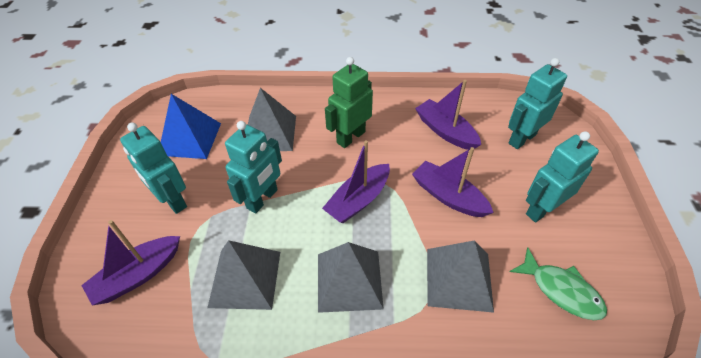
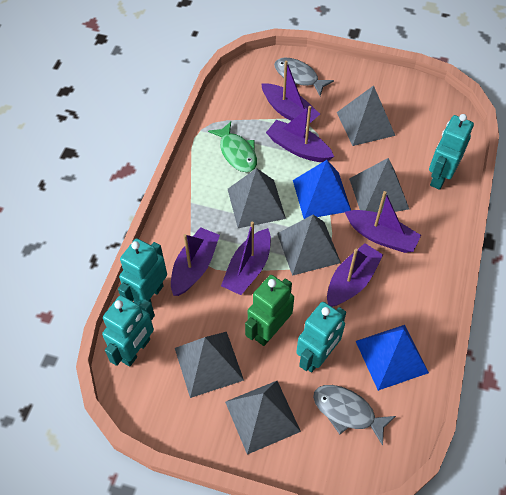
blue pyramid: [161,94,221,159] = 1 -> [293,160,351,219] [356,325,429,391] = 2
grey fish: none = 0 -> [274,58,334,96] [313,385,396,446] = 2
grey pyramid: [207,240,280,310] [248,88,296,151] [318,242,384,313] [427,240,494,313] = 4 -> [175,332,244,398] [225,381,301,455] [228,168,286,228] [277,215,341,276] [337,85,395,146] [349,158,409,214] = 6
purple boat: [81,220,180,306] [322,140,390,223] [412,147,494,217] [415,80,481,150] = 4 -> [171,227,220,296] [221,222,271,295] [262,60,320,126] [266,106,334,162] [327,243,383,307] [345,191,421,253] = 6

